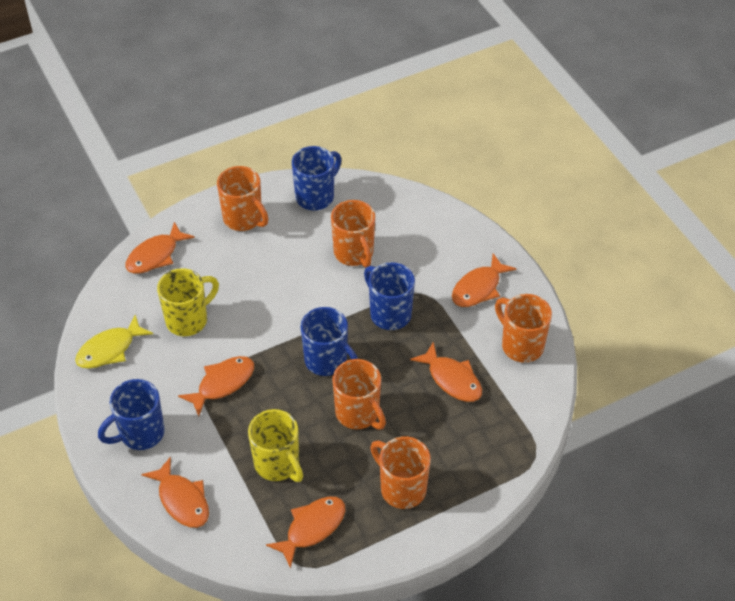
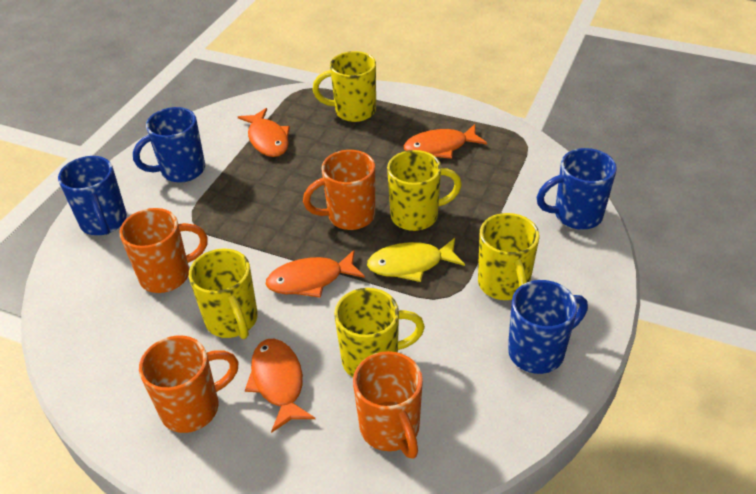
orange fish: [125,222,195,274] [141,456,209,528] [178,356,254,416] [266,497,345,569] [410,342,482,402] [452,253,517,307] = 6 -> [238,108,290,157] [245,339,315,433] [266,250,365,298] [404,124,487,159] = 4
orange mug: [217,166,269,231] [331,200,375,267] [332,359,386,430] [370,436,431,509] [495,294,552,363] = 5 -> [119,208,208,293] [139,335,238,433] [303,150,375,230] [353,351,423,459] = 4
yellow mug: [157,268,219,336] [248,409,303,482] = 2 -> [189,249,258,339] [313,51,376,122] [334,288,425,377] [387,150,462,231] [478,213,539,300] = 5

